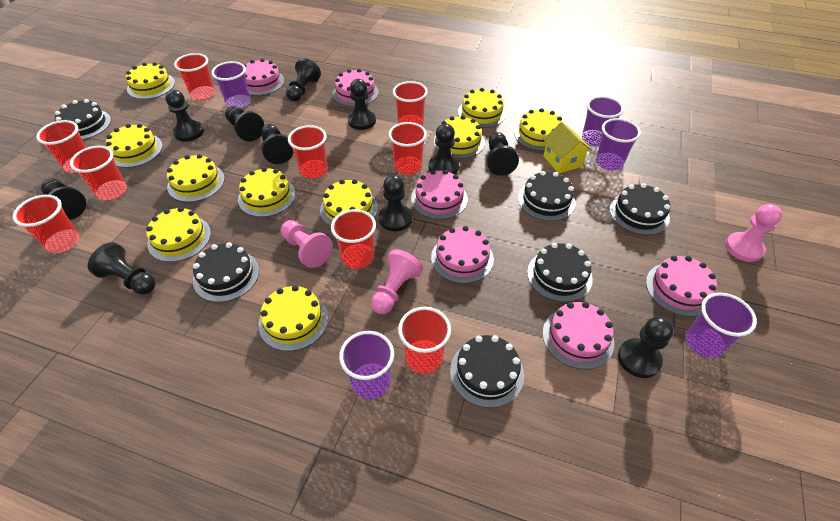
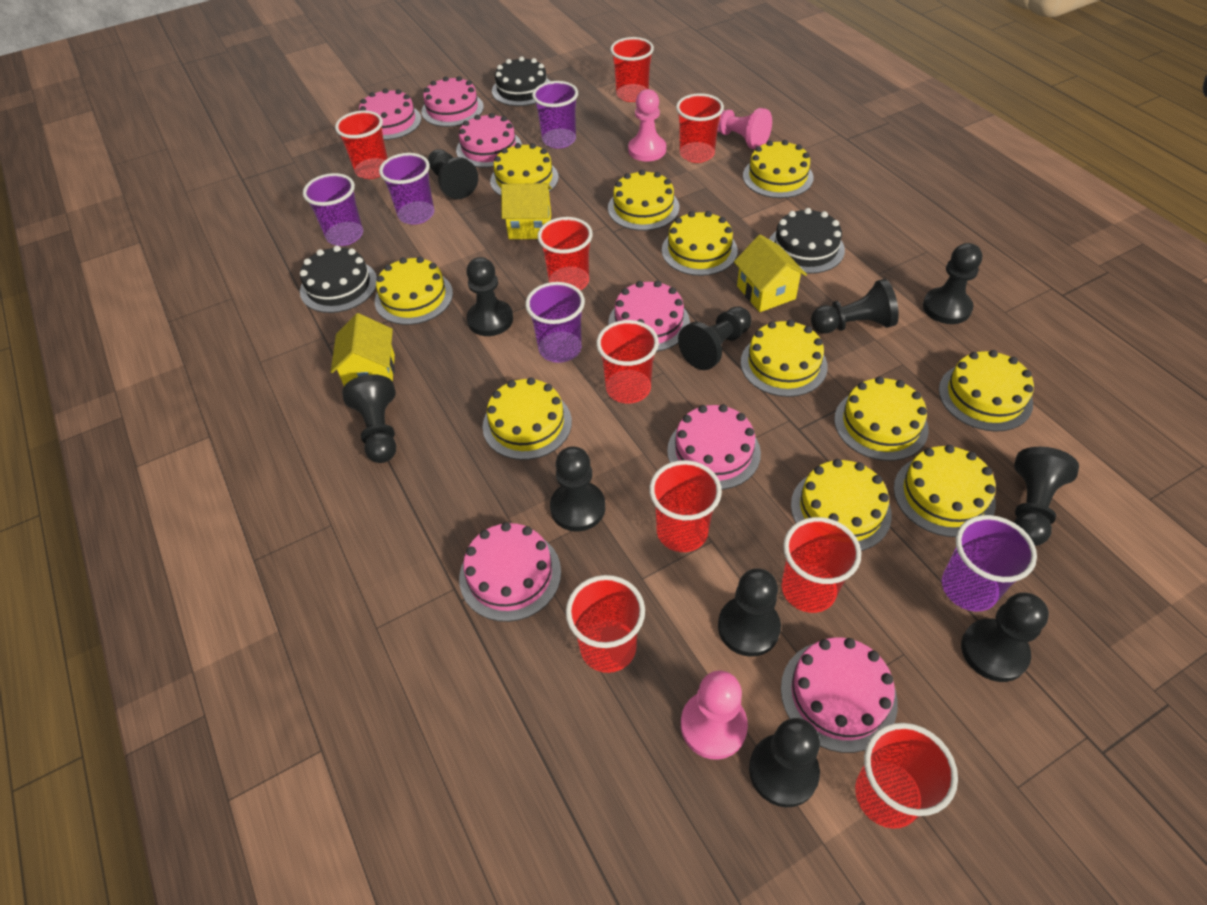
black cake: [55,99,111,140] [193,242,259,302] [450,335,524,408] [518,171,576,221] [527,243,593,302] [609,183,670,235] = 6 -> [300,246,377,313] [492,56,550,106] [769,208,845,274] = 3
pink cake: [243,59,285,95] [332,69,379,107] [411,170,468,220] [431,226,494,284] [542,302,614,369] [646,256,717,317] = 6 -> [359,88,421,140] [421,76,484,127] [456,113,522,168] [459,522,561,622] [608,280,690,352] [667,404,761,490] [781,638,898,753] = 7
yellow cake: [106,124,163,168] [126,62,175,99] [146,207,211,262] [167,154,225,202] [238,167,296,217] [259,285,328,351] [320,179,378,226] [434,115,485,159] [458,88,506,128] [514,108,563,151] = 10 -> [375,257,453,325] [483,377,572,460] [490,143,559,196] [608,170,679,231] [662,211,738,276] [741,320,828,397] [743,140,813,198] [791,459,892,551] [834,377,929,461] [894,445,996,537] [939,350,1034,432] = 11
yellow house: [543,122,592,174] = 1 -> [331,313,395,386] [501,183,552,239] [734,234,807,312] = 3

